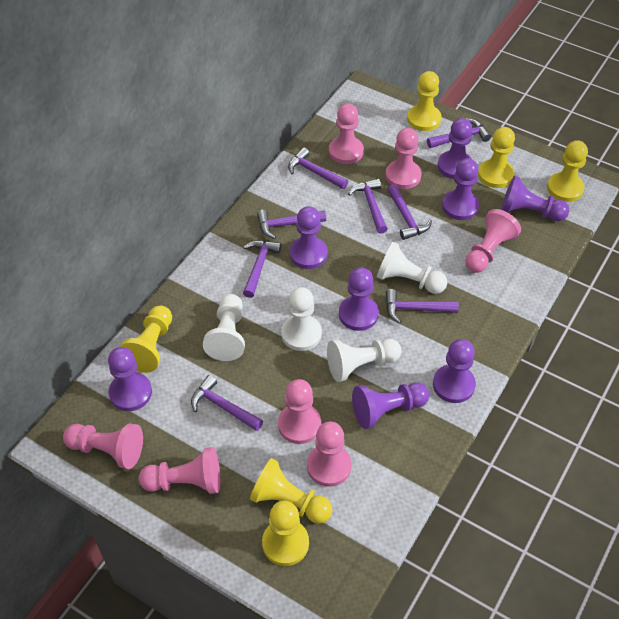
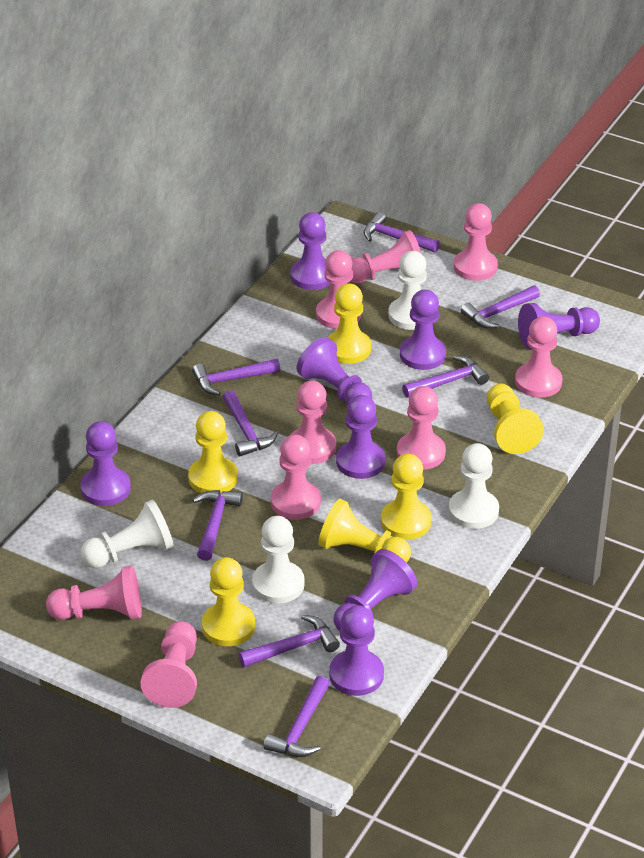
pink pawn: [63,423,143,469] [138,447,220,494] [278,379,321,444] [307,422,351,487] [329,103,364,164] [386,128,422,189] [465,209,521,273] = 7 -> [46,565,142,620] [141,621,197,708] [271,435,321,520] [291,381,336,464] [316,250,361,329] [350,230,421,283] [397,386,446,470] [454,203,498,281] [515,316,562,398] = 9

